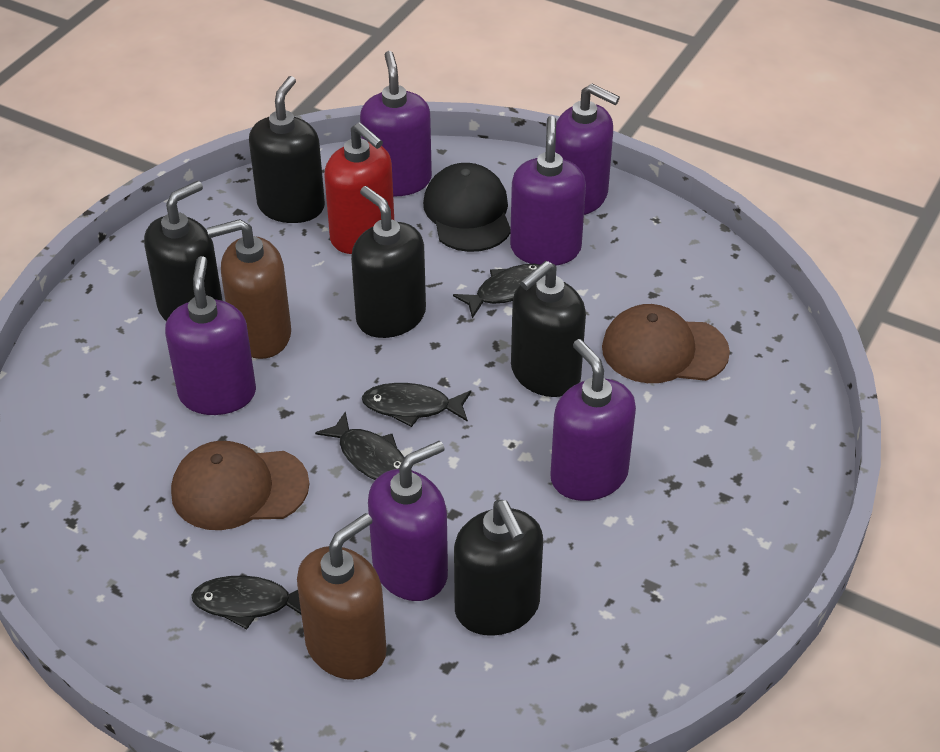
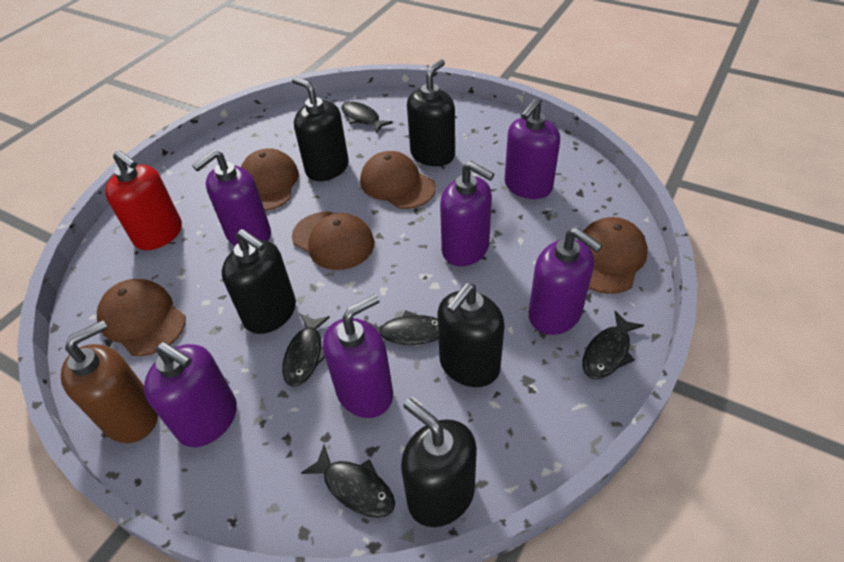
black cap: [423,163,511,252] = 1 -> none = 0
black fish: [191,576,301,629] [315,411,405,480] [362,383,471,427] [453,264,545,319] = 4 -> [282,314,330,387] [301,445,395,518] [341,102,393,133] [364,310,439,345] [582,311,644,379] = 5
brown cap: [171,441,309,530] [602,304,730,383] = 2 -> [97,279,186,356] [241,149,299,211] [292,212,374,270] [360,151,436,209] [579,217,648,294] = 5
brown soap dispenser: [207,219,291,359] [297,513,387,680] = 2 -> [61,320,158,443] = 1

